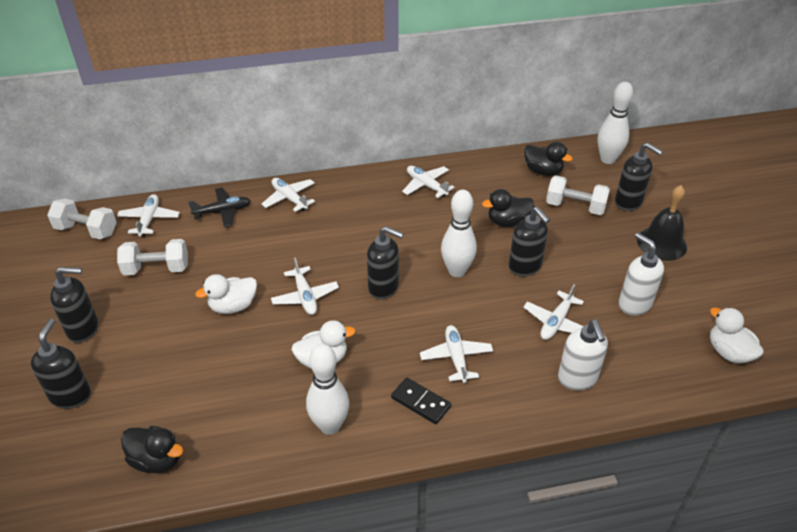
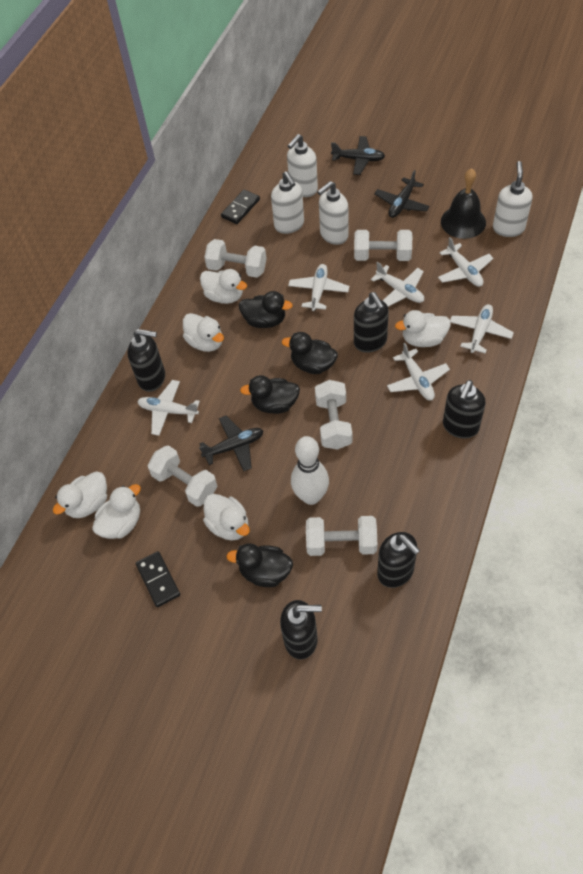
black domino: [391,377,451,424] = 1 -> [136,551,180,607] [221,189,260,224] = 2
black duck: [121,426,183,473] [482,189,534,227] [524,142,573,176] = 3 -> [226,543,293,587] [239,291,293,328] [240,375,300,414] [282,332,338,374] = 4
black plane: [188,188,251,227] = 1 -> [199,415,264,471] [331,136,385,175] [374,170,430,218] = 3
white bowling pin: [306,344,349,435] [441,190,477,277] [598,82,633,164] = 3 -> [291,436,329,505] = 1
white duck: [195,274,257,314] [292,320,356,369] [710,307,764,364] = 3 -> [53,471,107,518] [92,484,141,539] [183,313,224,352] [200,269,247,304] [203,494,250,540] [395,310,451,347] = 6
white dumbbell: [47,199,117,239] [117,239,188,275] [546,176,610,215] = 3 -> [148,445,217,507] [204,239,267,278] [306,516,377,556] [315,380,352,450] [354,230,412,261] = 5
white soap dispenser: [558,319,608,391] [618,233,664,316] = 2 -> [271,171,304,234] [287,134,318,197] [317,181,349,245] [493,161,533,237] = 4

